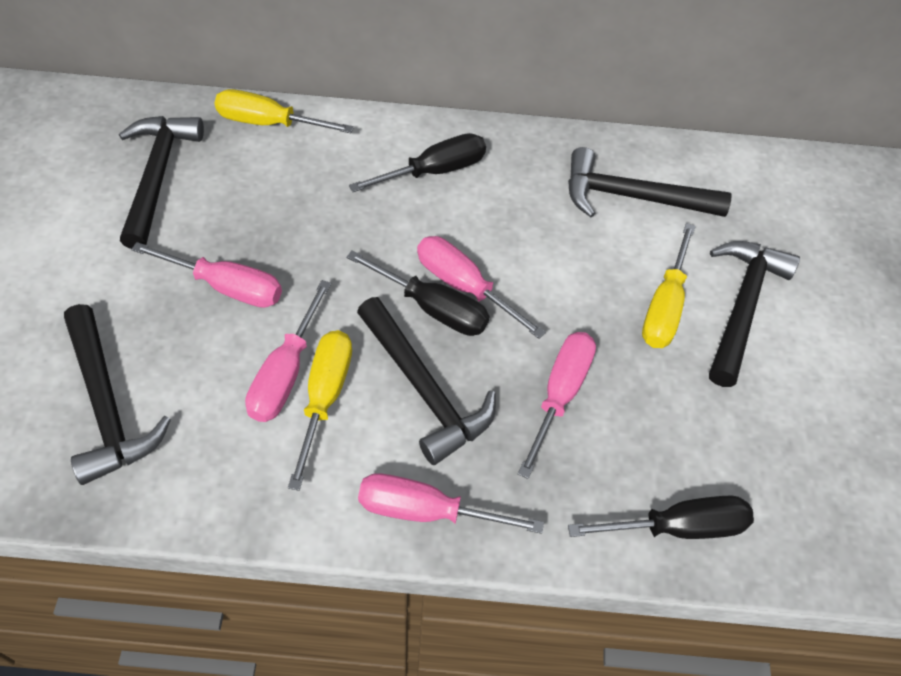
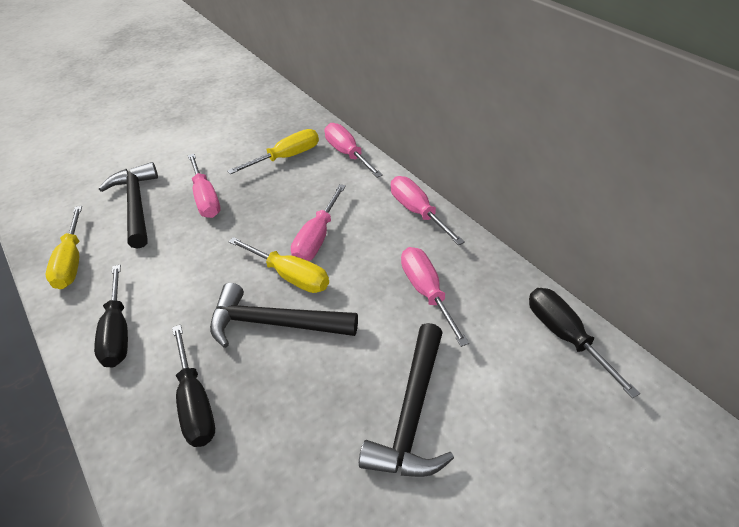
black hammer: [64,304,171,485] [119,116,204,249] [357,297,496,465] [568,147,731,217] [709,241,800,387] = 5 -> [99,162,158,249] [210,283,358,348] [359,323,454,477] = 3

